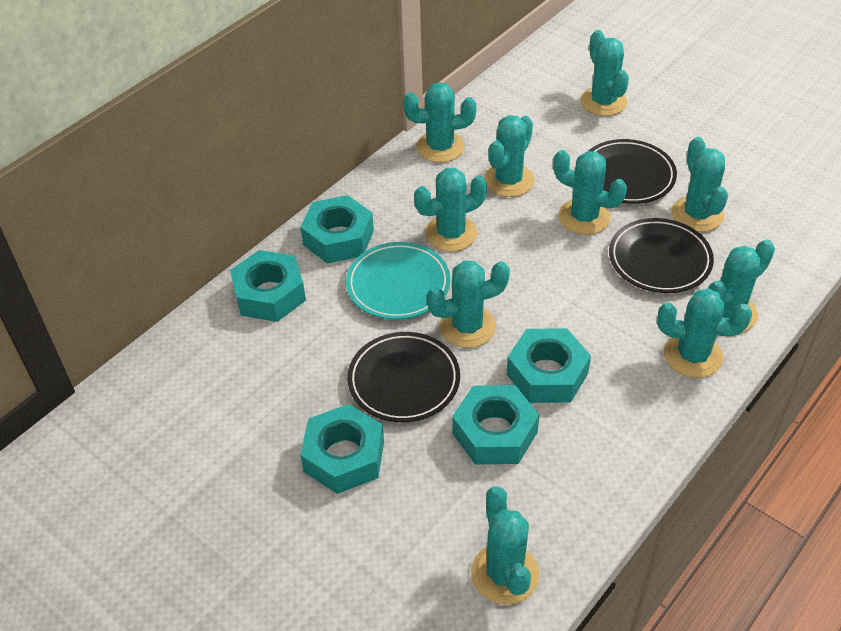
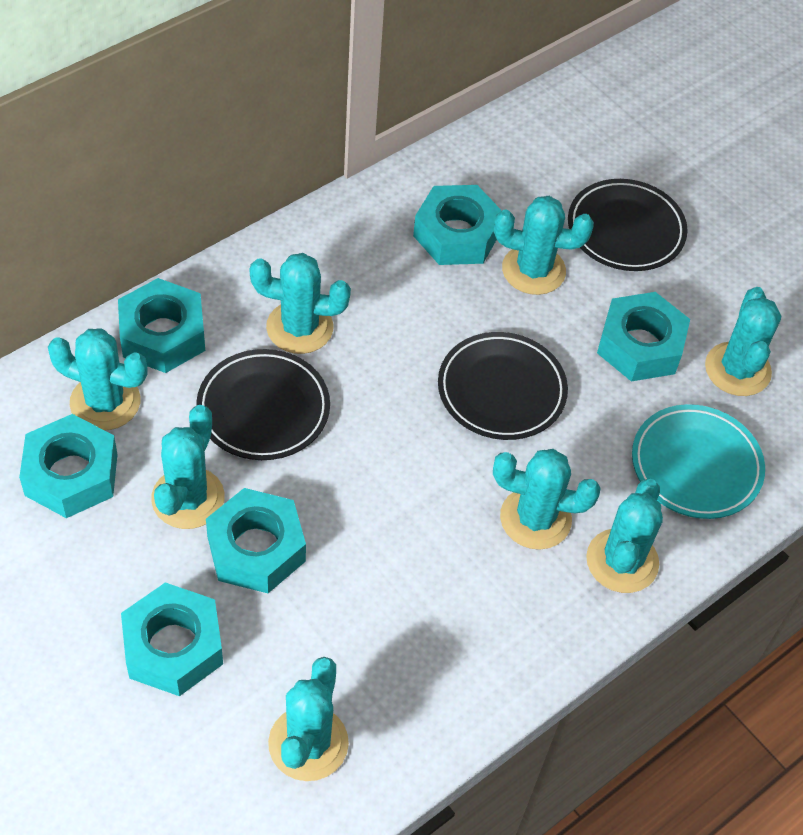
turquoise cactus: [403,82,476,163] [414,168,487,252] [427,260,510,348] [471,486,539,605] [484,115,534,197] [553,150,627,235] [580,30,629,116] [657,289,752,378] [672,137,728,232] [708,239,775,333] = 10 -> [48,328,148,430] [151,405,225,529] [249,253,351,354] [268,657,349,781] [493,449,601,550] [494,196,594,295] [586,479,663,593] [705,287,781,396] = 8
turquoise nut: [230,250,306,322] [300,195,374,264] [300,404,384,494] [452,385,539,465] [507,328,591,403] = 5 -> [19,414,118,518] [118,278,205,373] [121,582,223,696] [206,488,306,593] [413,185,502,265] [597,292,690,382] = 6

